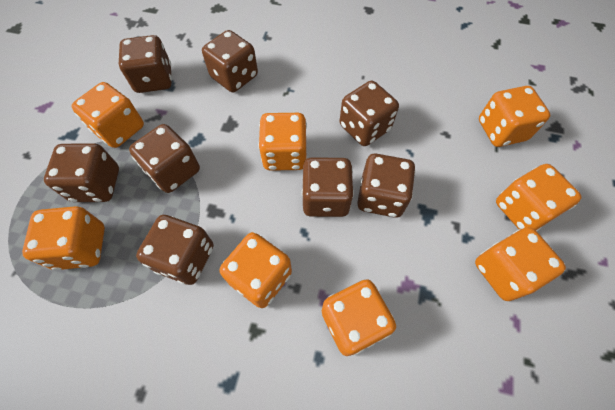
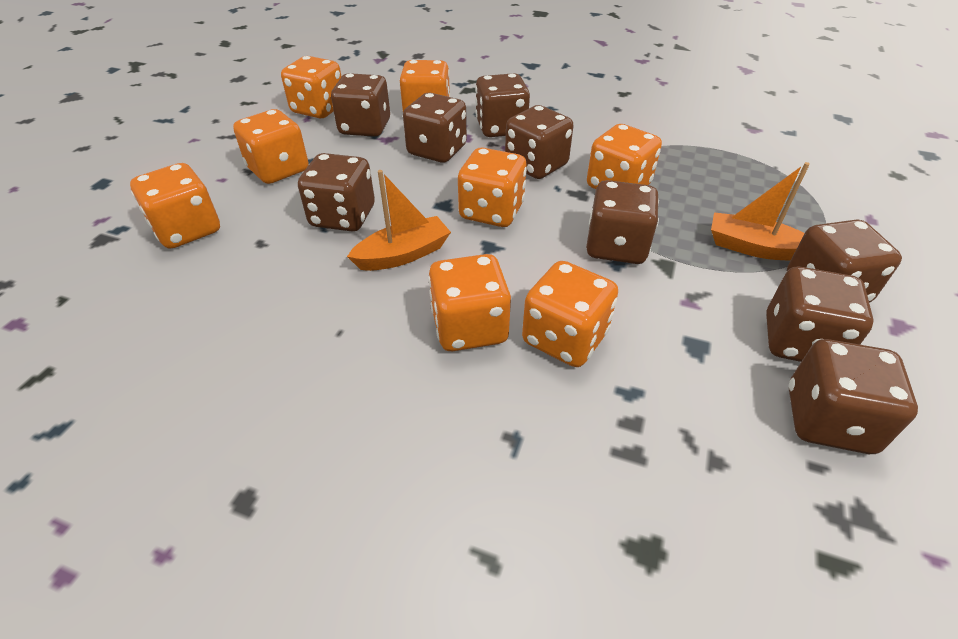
brown dice: [44,143,119,202] [119,35,172,93] [129,124,200,193] [136,215,214,285] [202,30,258,92] [302,157,354,217] [340,81,399,146] [357,154,415,218] = 8 -> [298,153,375,231] [331,73,390,137] [403,93,467,163] [475,73,530,137] [505,105,573,179] [586,180,659,264] [766,267,874,362] [787,219,902,303] [789,339,918,454] = 9
orange boat: none = 0 -> [347,170,451,271] [711,162,810,260] = 2

